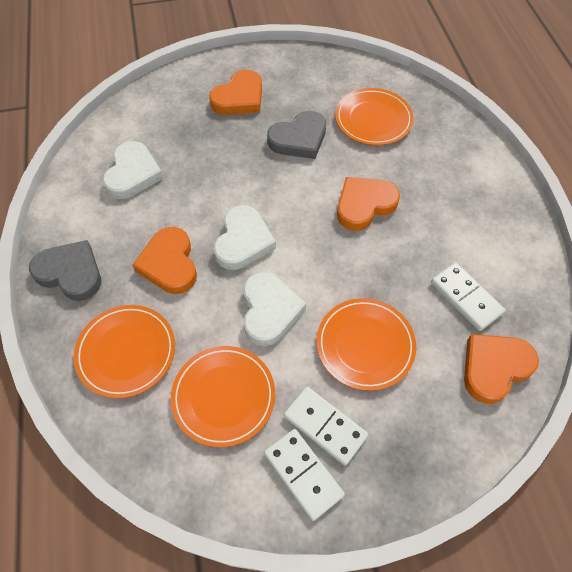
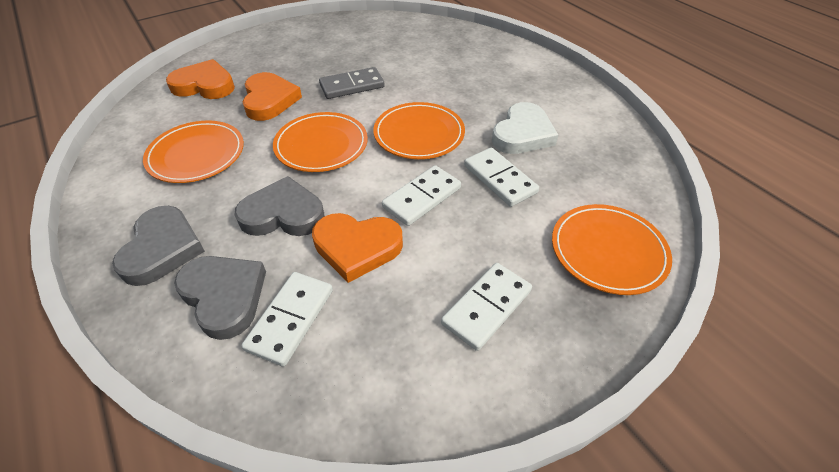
grey domino: none = 0 -> [319,67,385,99] = 1
grey heart: [29,240,101,301] [267,111,326,159] = 2 -> [112,206,205,286] [174,256,266,340] [234,176,324,236] = 3
orange heart: [132,227,197,294] [209,70,262,115] [337,177,400,231] [464,334,539,404] = 4 -> [166,59,235,99] [243,72,302,121] [312,213,403,283] = 3
white domino: [264,429,345,521] [284,387,369,466] [431,262,505,331] = 3 -> [242,272,333,367] [382,165,461,226] [441,263,532,351] [464,147,539,207] = 4
white heart: [103,141,163,199] [213,205,276,270] [243,272,306,346] = 3 -> [492,102,558,154] = 1

